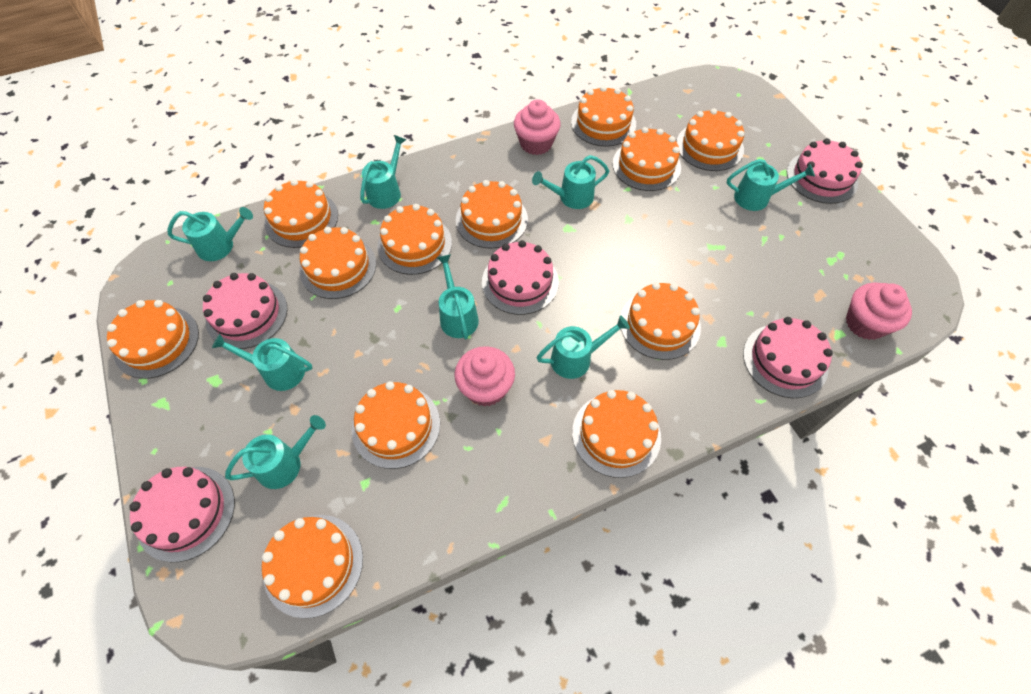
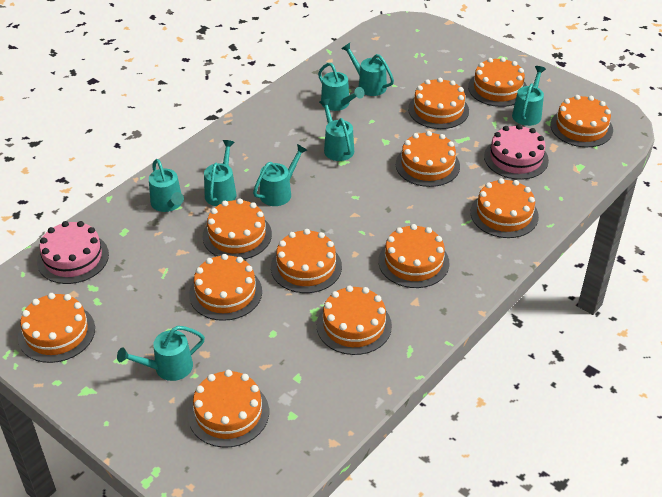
pink cake: [129,467,235,562] [203,273,287,349] [482,240,559,315] [743,317,833,398] [787,138,863,204] = 5 -> [37,221,109,284] [484,124,549,180] = 2
pink cupcake: [454,346,515,407] [514,99,561,155] [846,283,912,340] = 3 -> none = 0

